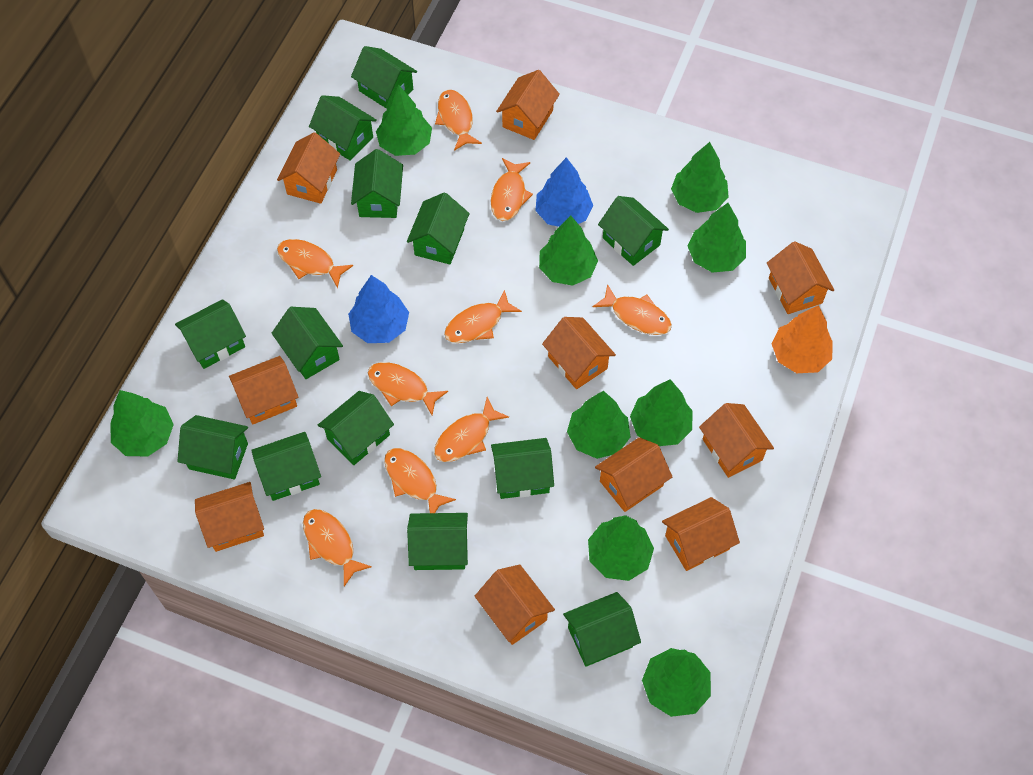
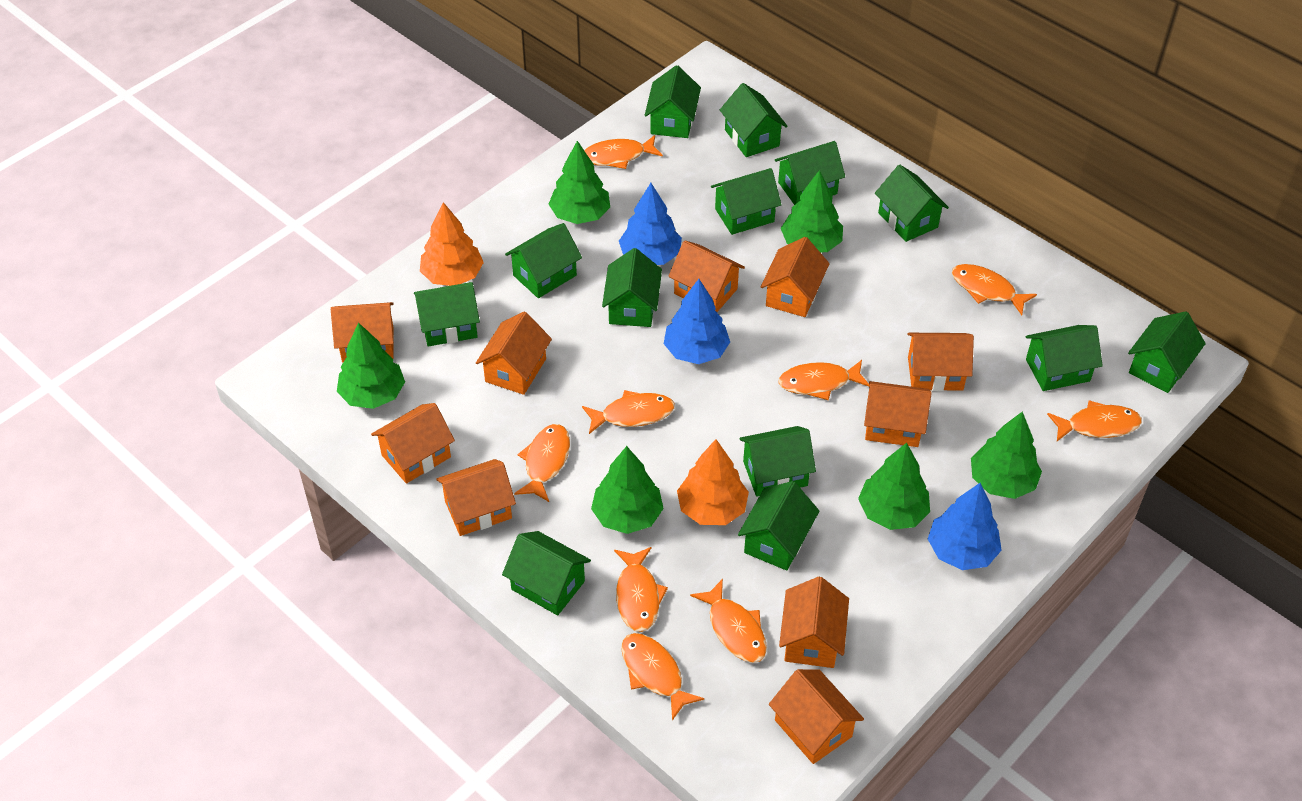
blue tree: [348,275,409,343] [536,157,593,227] = 2 -> [619,183,682,265] [664,279,730,364] [928,483,1002,570] = 3
green tree: [110,390,174,457] [376,84,432,156] [539,215,598,286] [567,391,630,459] [588,515,654,581] [630,379,692,446] [642,648,711,717] [671,142,729,213] [688,203,746,273] = 9 -> [337,322,405,409] [549,141,610,224] [591,446,664,534] [781,170,843,253] [858,443,930,530] [971,411,1042,499] = 6
orange tree: [772,305,833,373] = 1 -> [420,202,484,286] [677,439,749,525] = 2

